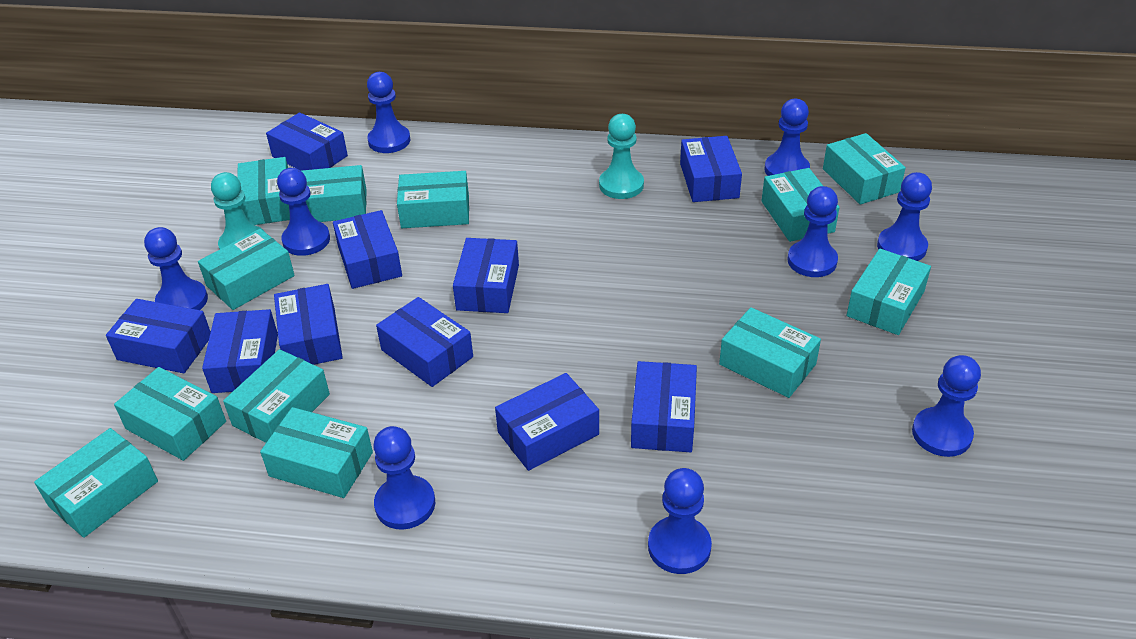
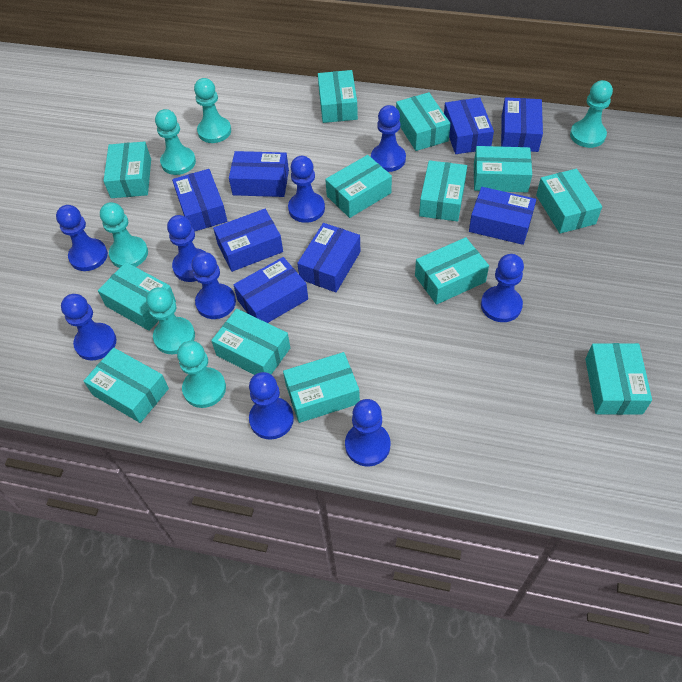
blue box: [106,299,211,373] [202,309,278,393] [266,112,348,171] [274,284,343,365] [333,210,402,289] [376,297,473,387] [453,238,519,313] [495,373,599,471] [631,361,697,452] [680,136,742,202] = 10 -> [172,169,227,232] [213,209,283,272] [229,151,289,197] [233,257,308,323] [297,223,361,292] [444,98,494,154] [469,187,536,245] [501,97,543,152] = 8
turquoise box: [34,428,158,538] [114,367,226,461] [198,229,295,310] [223,349,330,443] [237,157,290,225] [260,407,373,498] [302,165,367,222] [397,171,469,228] [719,307,821,398] [762,168,840,242] [823,133,906,205] [847,248,931,335] = 12 -> [84,348,169,423] [98,262,176,331] [104,141,151,198] [211,309,290,375] [283,352,360,423] [318,70,358,123] [325,155,392,218] [396,92,451,151] [415,237,489,305] [419,160,467,222] [474,146,532,192] [536,169,602,233] [585,343,652,415] = 13
turquoise pawn: [211,172,265,249] [599,114,644,199] = 2 -> [100,202,148,268] [146,287,195,354] [155,109,196,175] [177,341,226,408] [194,78,231,143] [570,80,613,148] = 6

